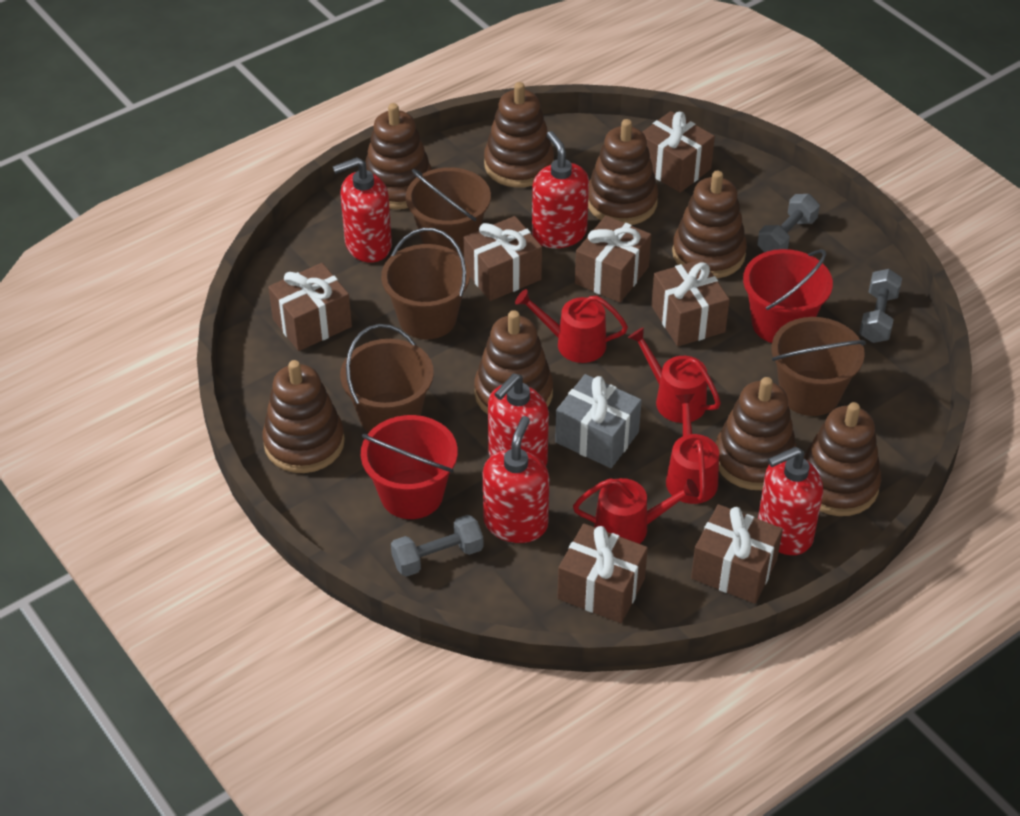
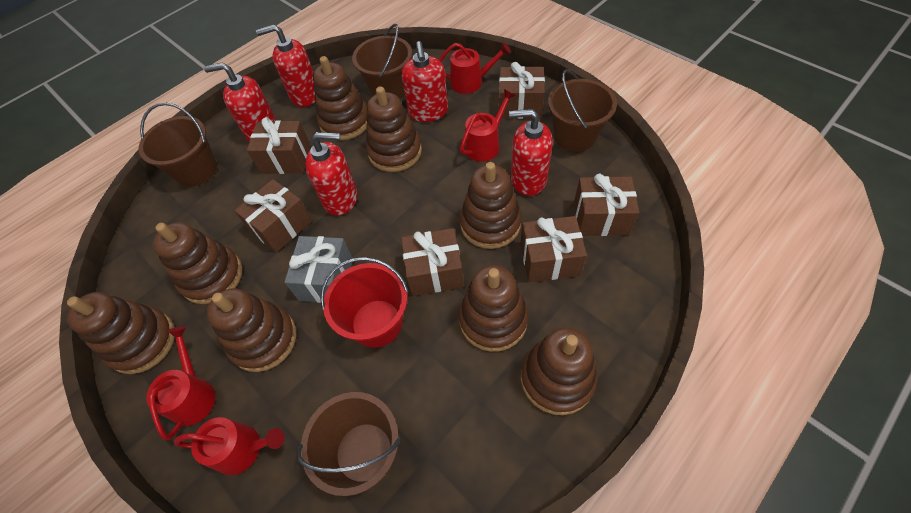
brown gift: [268,263,352,351] [463,216,542,301] [557,523,648,623] [575,216,651,303] [643,111,715,193] [651,259,730,346] [691,504,783,604] = 7 -> [234,179,312,253] [247,117,311,174] [401,228,464,296] [499,62,545,119] [520,216,587,282] [574,174,639,236] = 6
grey dumbbell: [391,515,483,577] [757,194,820,252] [859,269,902,343] = 3 -> none = 0
red bucket: [361,415,458,519] [743,249,833,343] = 2 -> [320,257,408,348] = 1

